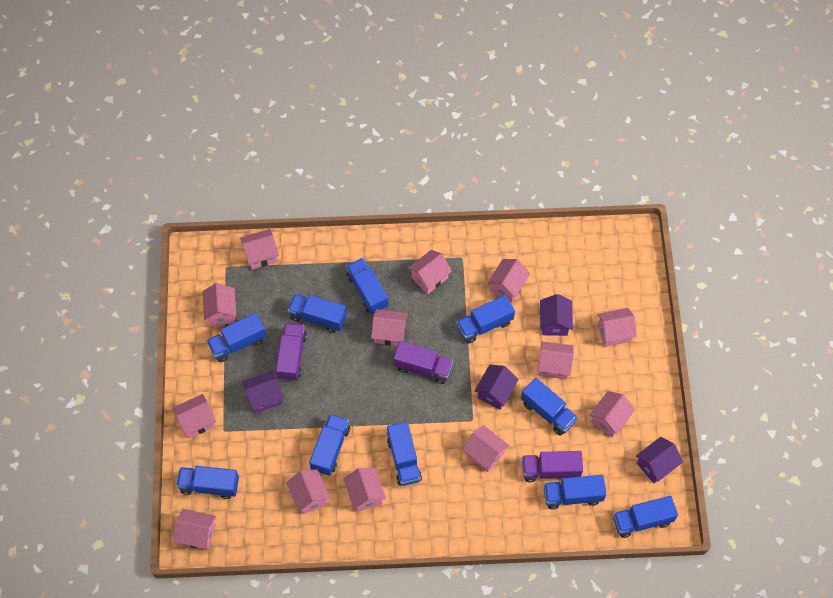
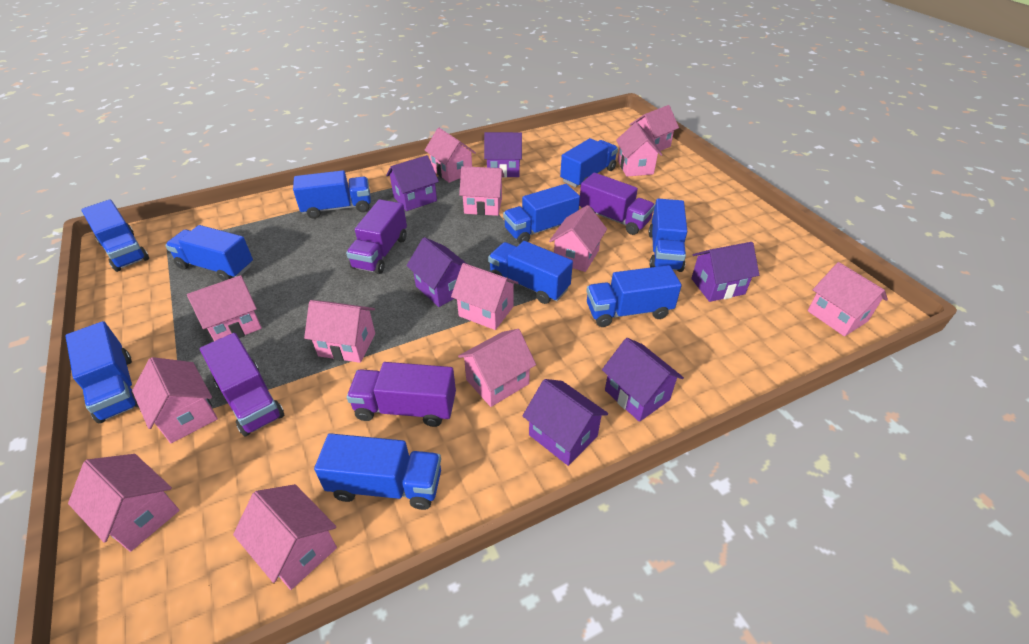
purple house: [242,370,284,413] [475,365,519,410] [540,294,573,336] [636,437,683,483] = 4 -> [386,155,439,211] [406,237,467,307] [484,132,522,178] [523,379,608,466] [602,338,684,422] [691,242,759,302] = 6
purple truck: [276,323,307,381] [393,341,453,384] [522,451,583,482] = 3 -> [200,333,284,437] [346,199,407,274] [347,362,456,427] [579,173,655,235] = 4

